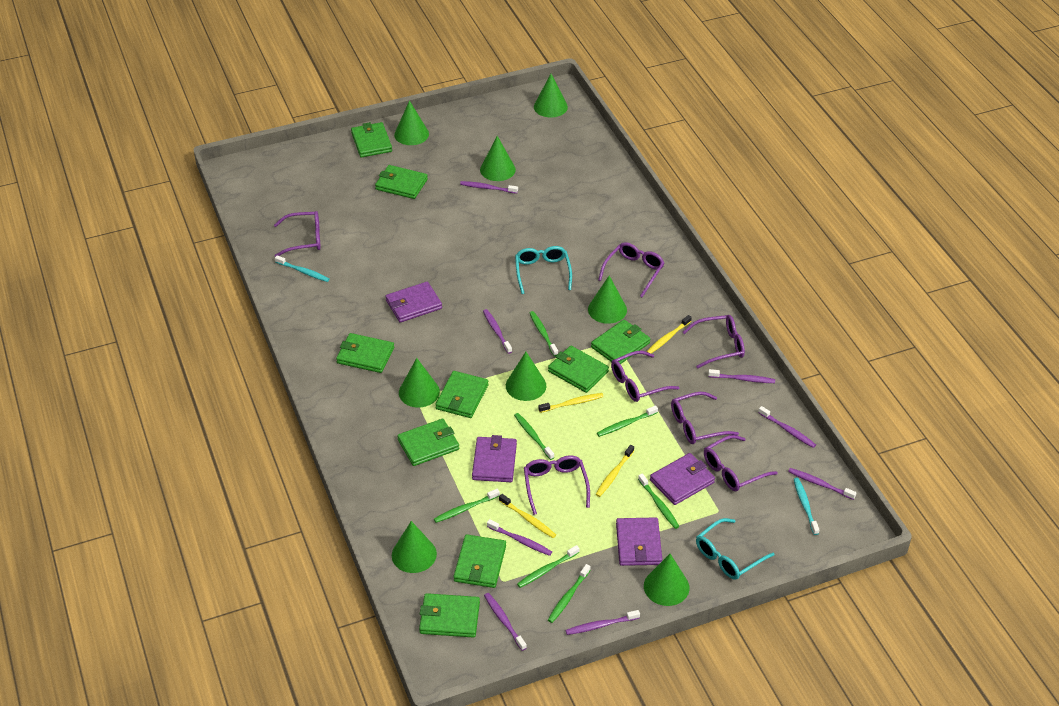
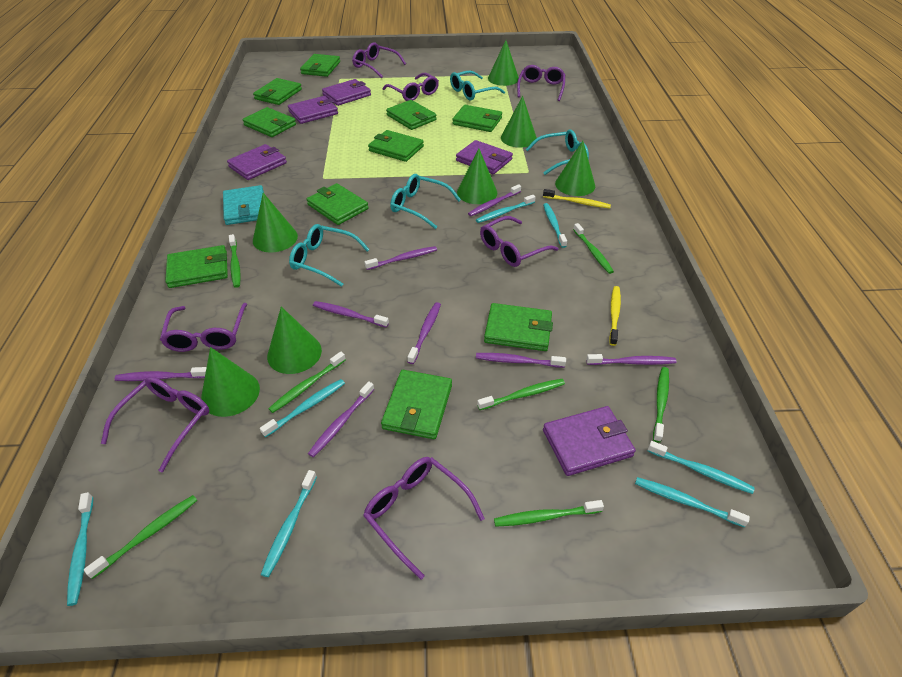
green cone: [392,521,437,573] [394,100,429,145] [399,358,440,407] [480,136,516,181] [506,352,546,401] [534,74,568,118] [588,276,627,324] [644,554,689,606] = 8 -> [201,347,260,417] [253,193,298,252] [267,307,322,374] [457,148,497,204] [488,40,519,86] [501,96,537,148] [555,141,595,196] = 7
green wallet: [336,333,394,373] [351,122,392,157] [375,165,428,199] [398,419,459,466] [419,593,480,638] [435,371,489,418] [454,534,506,588] [548,346,609,393] [591,320,650,364] = 9 -> [165,245,228,288] [242,107,296,137] [253,78,302,105] [300,54,340,77] [306,183,368,225] [368,130,424,162] [381,370,452,439] [386,100,437,130] [452,105,502,132] [484,303,553,351] = 10
purple wallet: [385,282,442,323] [472,435,517,482] [616,517,662,566] [650,453,715,505] = 4 -> [227,144,287,180] [288,96,338,124] [322,79,371,106] [456,140,513,174] [543,406,636,476] = 5
turquoise glasses: [515,246,572,294] [696,518,775,580] = 2 -> [289,224,370,287] [390,174,461,229] [450,71,505,100] [526,129,589,175] = 4
turquoise toothbrush: [275,255,329,282] [794,478,819,535] = 2 -> [67,492,93,606] [260,379,345,437] [261,470,317,577] [476,195,536,223] [543,203,567,248] [635,477,750,527] [648,441,755,494] = 7
turquoise wallet: none = 0 -> [223,185,264,225] = 1
yellow toothbrush: [499,494,556,538] [538,393,604,413] [595,445,634,497] [646,315,692,353] = 4 -> [543,189,611,208] [609,286,621,346] = 2

